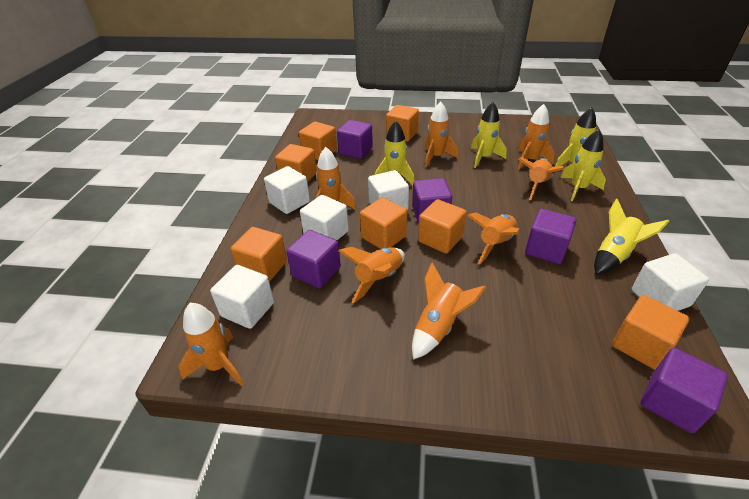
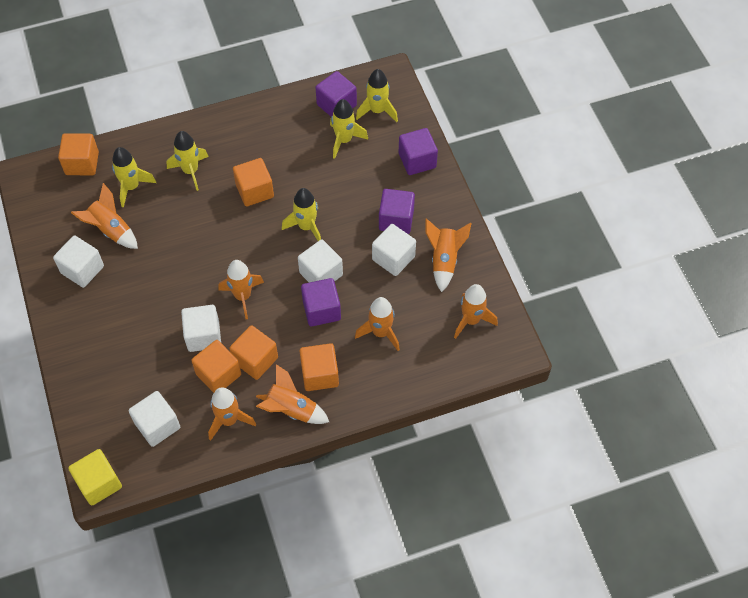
orange cube: [231,227,287,282] [275,144,317,182] [299,122,337,160] [360,197,408,249] [386,105,419,142] [418,199,467,254] [612,295,689,370] = 7 -> [58,133,99,175] [191,340,241,393] [229,325,278,380] [233,158,274,207] [300,343,339,391] = 5
orange rocket: [179,303,244,386] [316,147,356,210] [339,247,405,303] [412,263,486,360] [425,102,458,167] [467,213,520,264] [518,104,554,170] [518,157,564,200] = 8 -> [71,183,138,249] [208,387,256,441] [218,260,264,319] [256,364,329,424] [355,297,400,351] [425,218,472,292] [454,284,498,339] = 7
purple cube: [286,230,341,288] [337,120,373,159] [412,178,452,224] [525,209,576,264] [641,348,728,434] = 5 -> [301,278,341,327] [316,71,357,117] [379,189,415,234] [399,128,438,175] = 4
yellow cube: none = 0 -> [68,449,122,505] = 1

